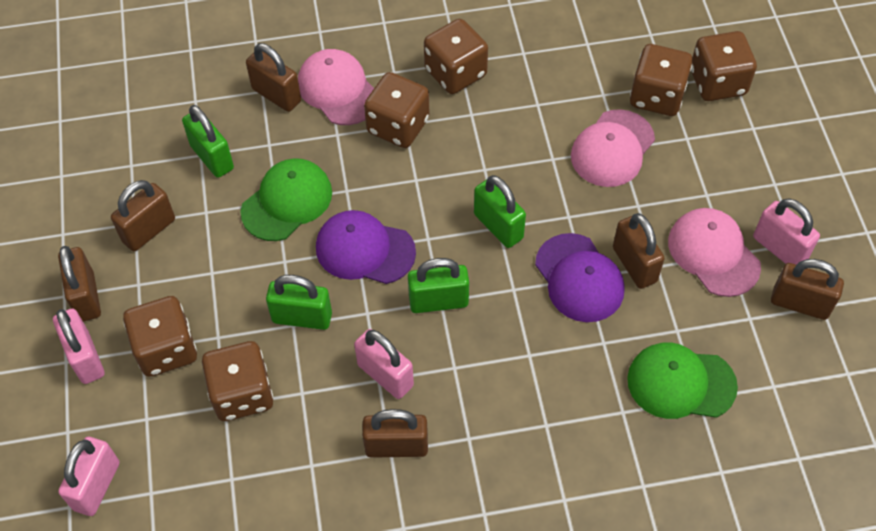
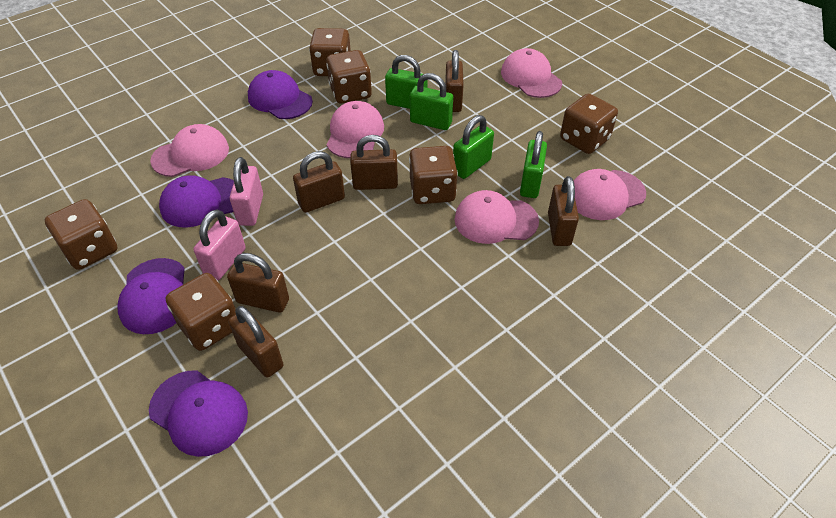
green cap: [240,158,332,241] [627,342,738,419] = 2 -> none = 0
pink cap: [298,49,374,125] [571,109,655,187] [668,208,761,297] = 3 -> [150,124,229,177] [327,101,384,158] [454,190,539,244] [501,48,562,98] [573,169,646,220] = 5
pink padlock: [53,308,104,384] [58,437,120,516] [354,329,414,399] [753,199,820,265] = 4 -> [193,209,246,281] [230,157,263,226] = 2
purple cap: [316,210,416,284] [535,233,625,322] = 2 -> [117,258,185,334] [149,370,248,457] [159,175,234,228] [248,70,313,119] = 4

